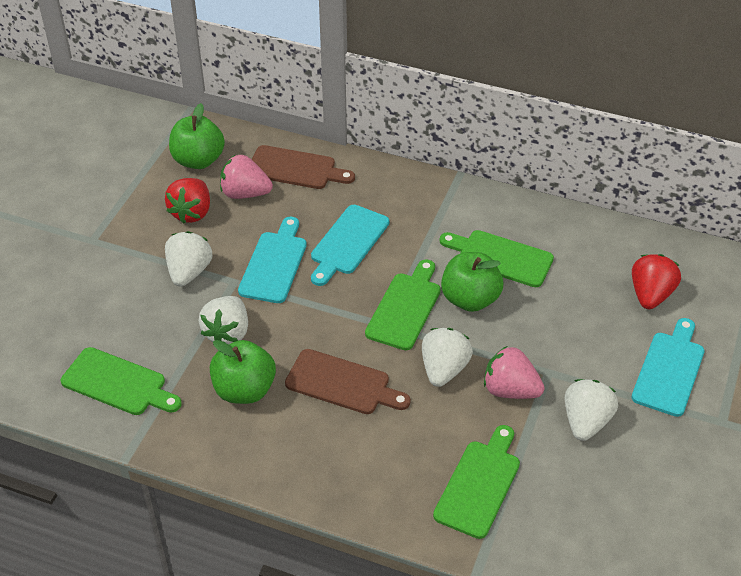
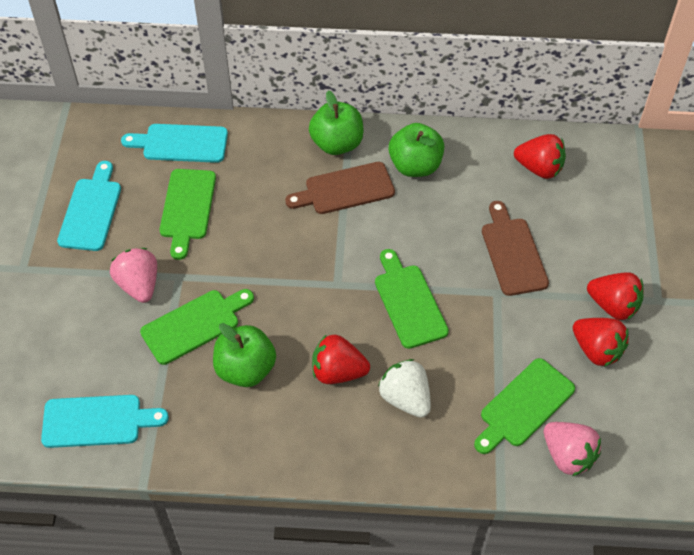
red strawberry: [165,178,210,224] [632,254,681,309] = 2 -> [312,334,370,384] [514,134,566,179] [573,318,629,367] [587,272,644,320] = 4
white strawberry: [165,231,212,286] [199,296,248,344] [422,328,473,387] [565,379,618,441] = 4 -> [378,359,431,418] = 1

